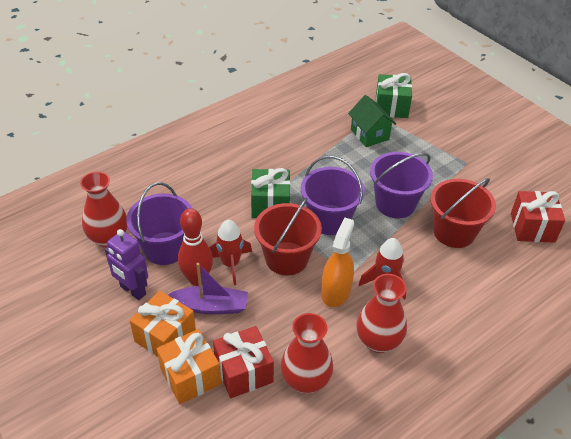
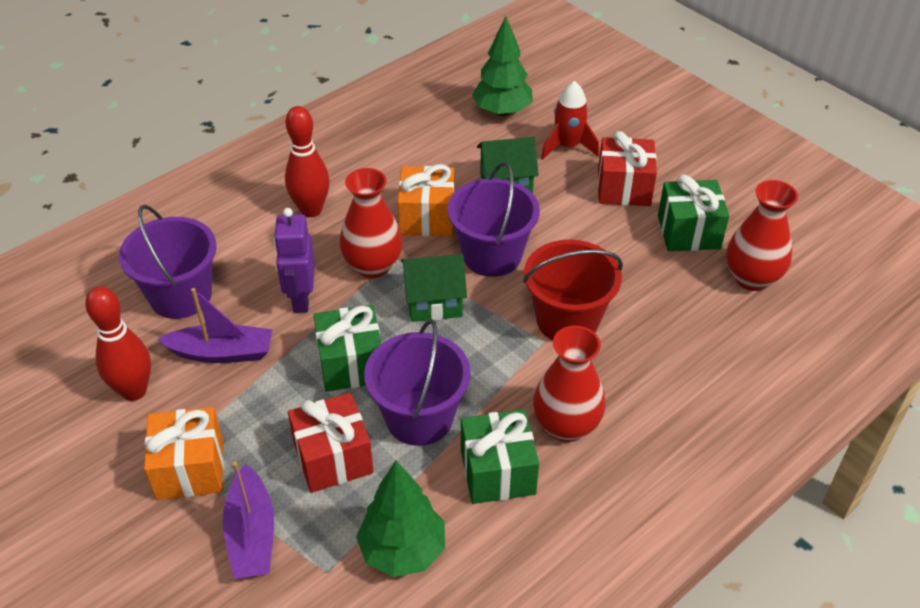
green gift: [251,168,290,218] [376,73,412,118] = 2 -> [314,305,381,392] [461,409,539,504] [658,174,729,251] = 3
green house: [348,95,396,147] = 1 -> [401,254,467,322] [477,137,539,193] = 2
green tree: none = 0 -> [356,461,445,577] [472,16,533,116] = 2
orange spray bottle: [321,217,354,307] = 1 -> none = 0
purple boat: [168,263,248,314] = 1 -> [157,288,272,363] [223,461,274,579] = 2
red bowling pin: [178,208,213,286] = 1 -> [85,286,151,401] [285,106,330,217] = 2
red bucket: [254,198,322,275] [430,178,496,248] = 2 -> [523,240,623,340] = 1
red rocket: [209,220,252,285] [358,238,406,300] = 2 -> [541,81,599,159] = 1

